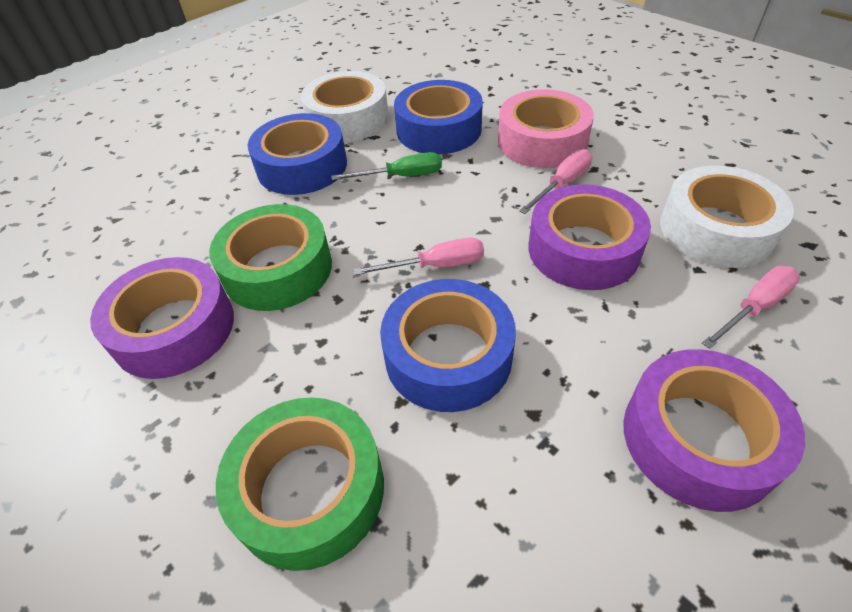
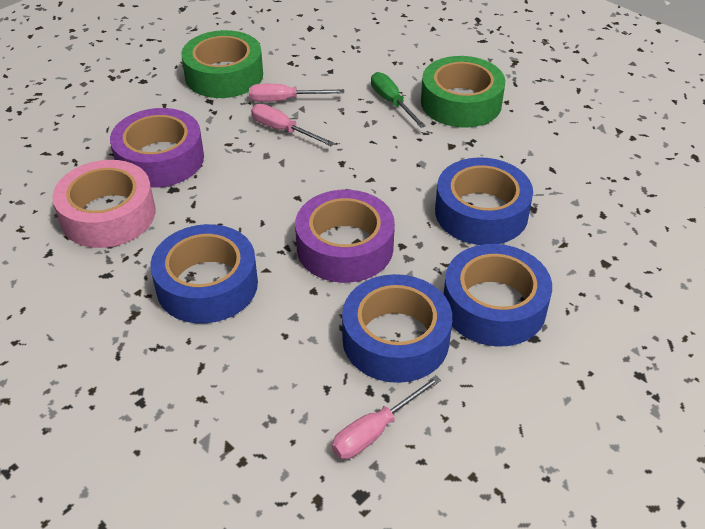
blue tape: [248,113,347,195] [380,279,516,412] [394,80,483,154] = 3 -> [150,224,258,323] [342,274,452,383] [435,157,533,245] [443,244,552,346] = 4
purple tape: [90,257,234,379] [528,184,651,290] [623,349,805,512] = 3 -> [110,108,204,188] [295,190,395,283] = 2
white tape: [301,71,389,142] [660,166,794,268] = 2 -> none = 0

